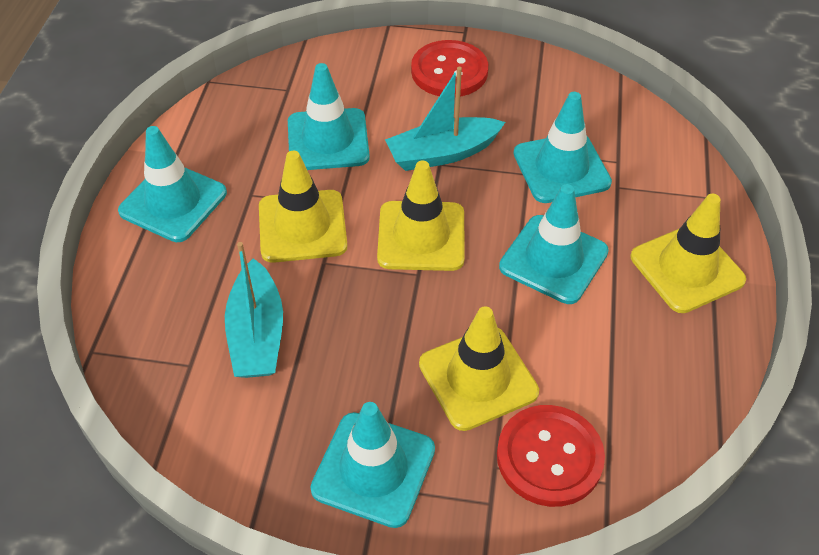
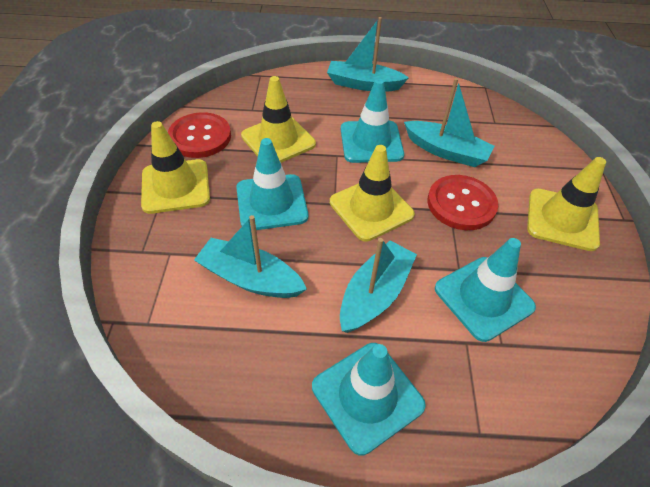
turquoise boat: [225,242,283,378] [385,67,505,171] = 2 -> [194,215,307,298] [327,17,409,91] [340,238,417,333] [404,78,495,167] = 4
turquoise traffic cone: [118,126,227,242] [288,63,370,170] [310,402,435,528] [499,184,609,304] [514,92,612,203] = 5 -> [236,138,308,230] [312,343,426,455] [341,78,404,163] [435,238,536,342] = 4

